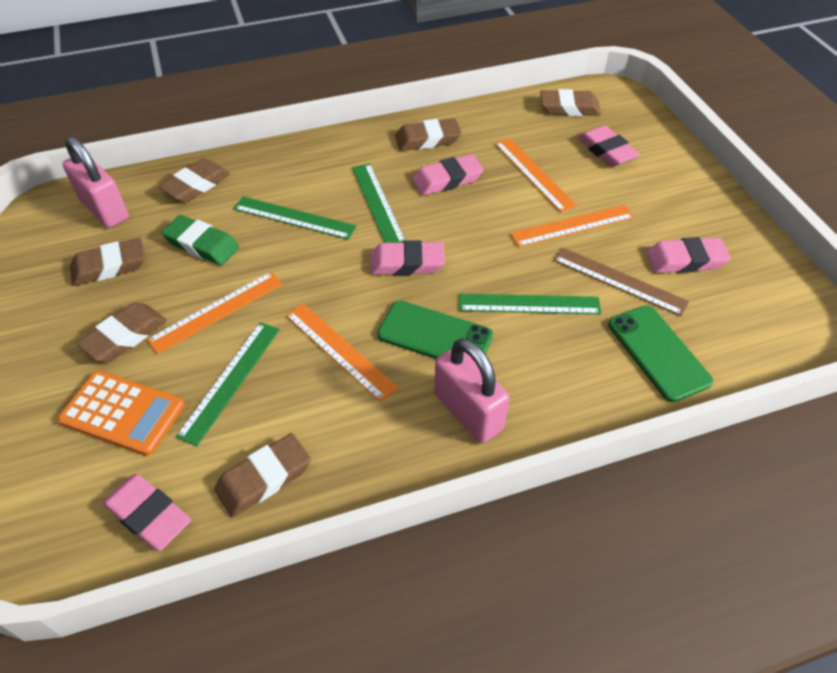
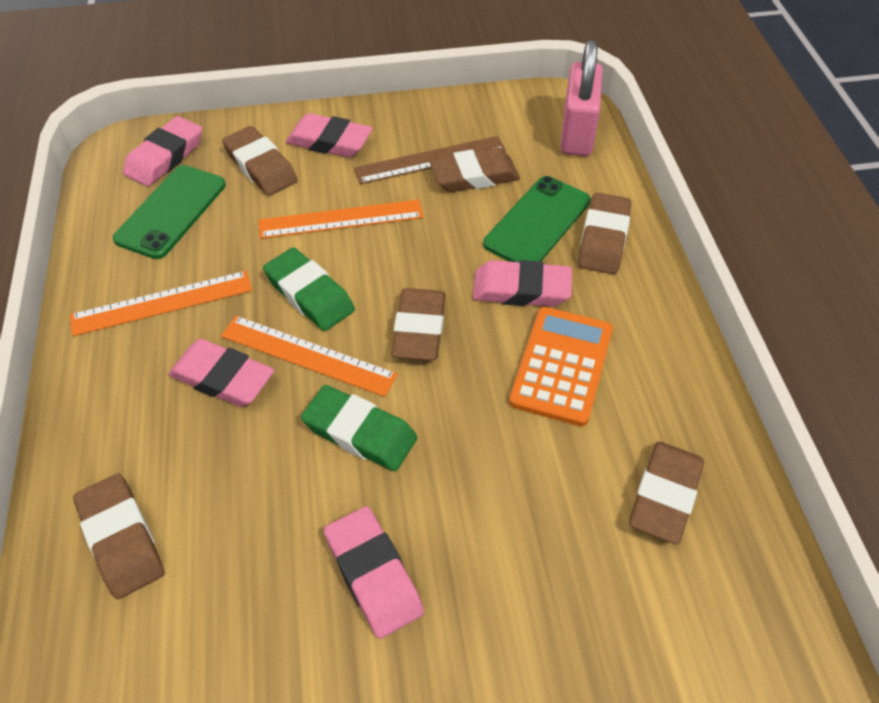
green eraser: [161,215,239,265] = 1 -> [263,247,355,331] [301,385,417,471] = 2
green ruler: [176,322,280,446] [233,196,357,240] [352,164,406,243] [459,294,602,314] = 4 -> none = 0
orange ruler: [147,272,283,354] [286,303,399,402] [495,138,577,213] [510,205,635,247] = 4 -> [70,271,252,336] [221,316,398,397] [258,199,423,239] = 3
pink padlock: [63,136,129,228] [434,338,510,443] = 2 -> [560,40,603,156] = 1

